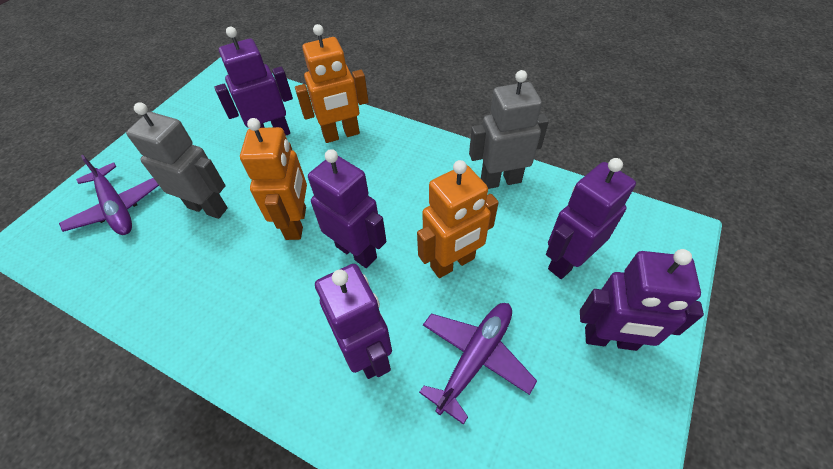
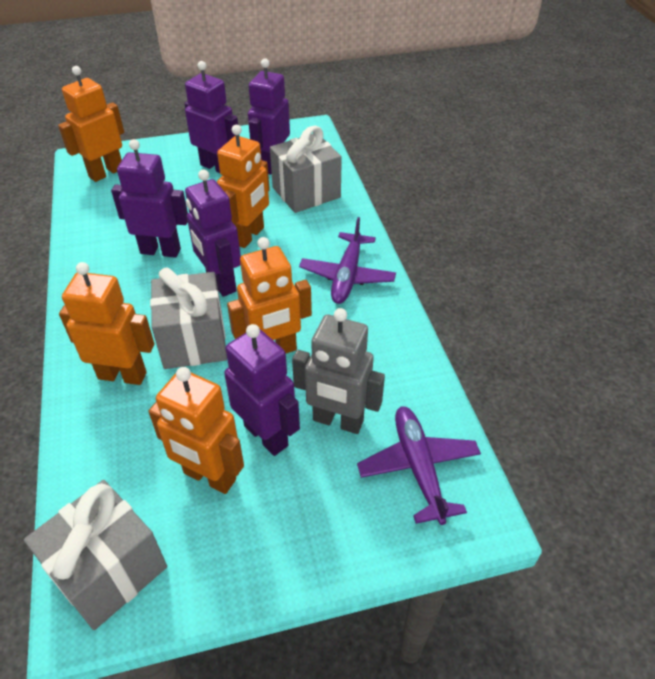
grey gift: none = 0 -> [24,480,167,630] [150,267,227,369] [270,126,342,213] = 3
grey robot: [126,102,228,219] [469,70,549,189] = 2 -> [292,308,385,434] = 1
orange robot: [240,118,307,240] [295,24,369,143] [417,160,499,278] = 3 -> [58,66,124,182] [59,262,154,385] [148,367,244,494] [217,125,270,248] [227,237,312,353] = 5

